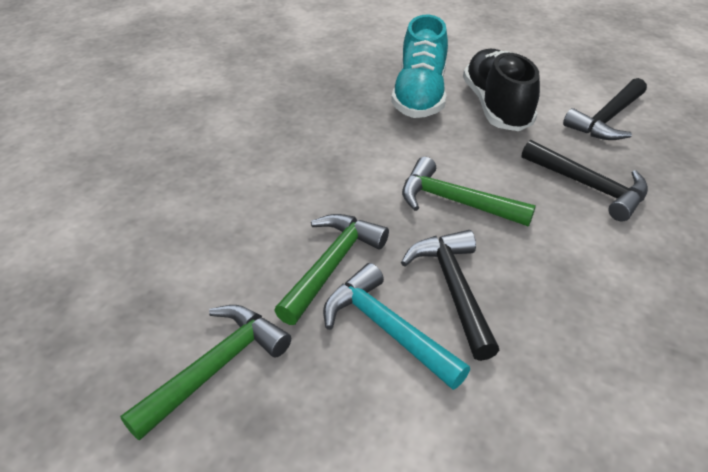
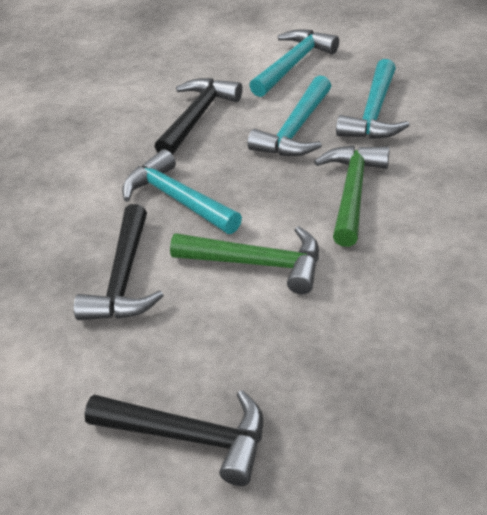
black shoe: [463,49,540,131] = 1 -> none = 0
green hammer: [120,305,291,441] [274,214,389,325] [402,157,536,227] = 3 -> [170,226,319,294] [314,145,390,247] = 2
turquoise hammer: [323,263,470,390] = 1 -> [122,149,242,234] [247,75,331,156] [249,29,339,97] [336,59,410,139] = 4
turquoise shoe: [391,15,448,118] = 1 -> none = 0

